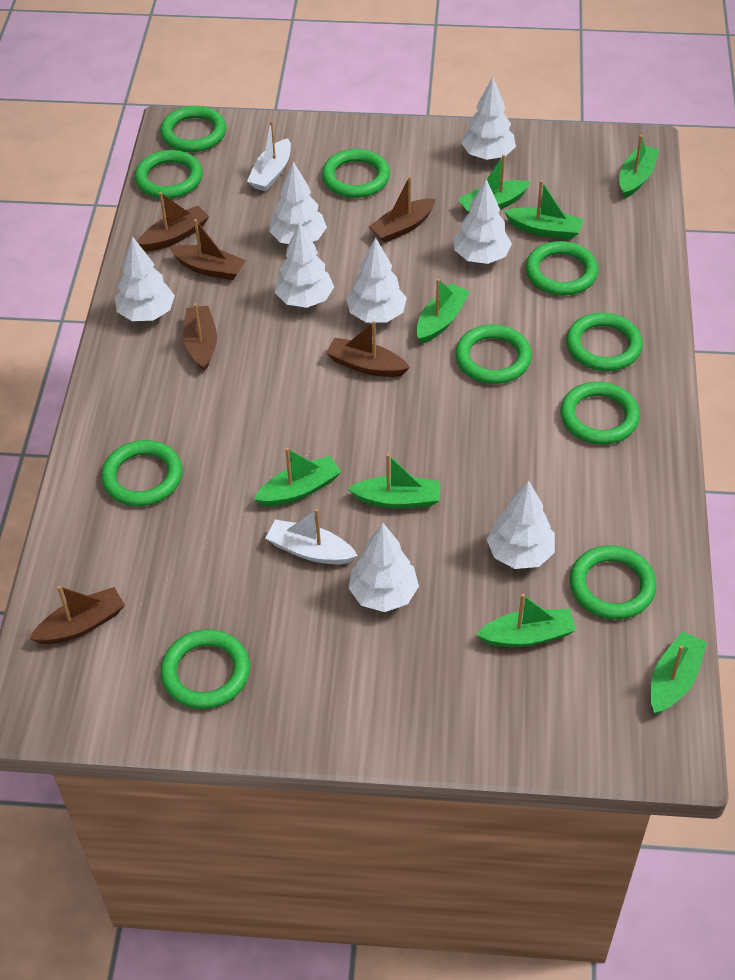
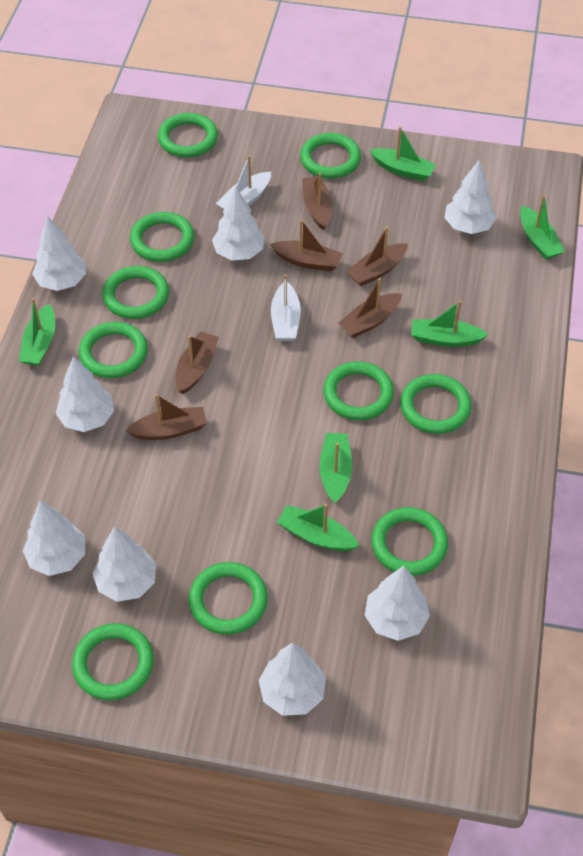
green boat: [254,448,341,506] [348,454,440,509] [416,279,470,344] [458,154,530,213] [476,594,576,647] [504,180,584,239] [619,135,659,199] [650,631,707,714] = 8 -> [19,298,55,366] [277,504,359,551] [319,433,352,503] [370,127,436,181] [411,301,489,347] [520,195,565,260] = 6

